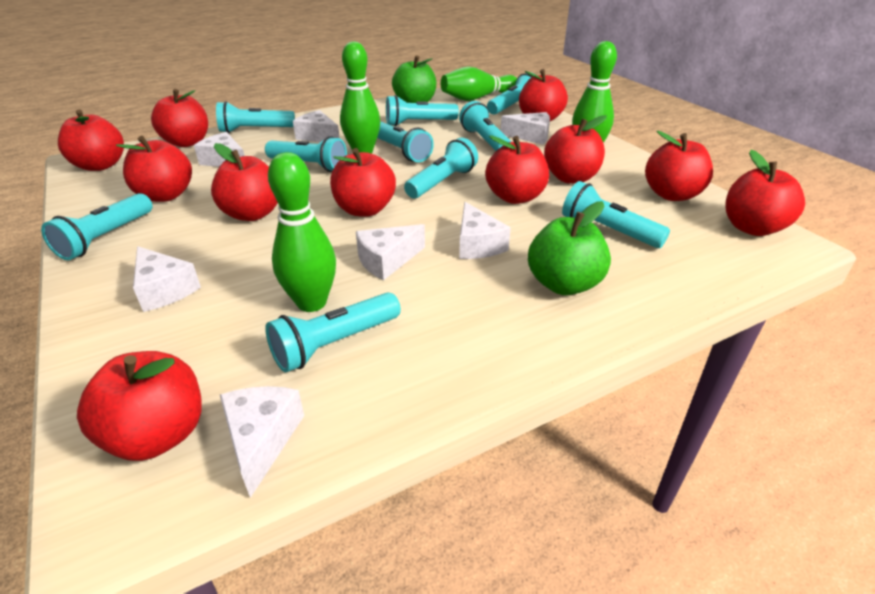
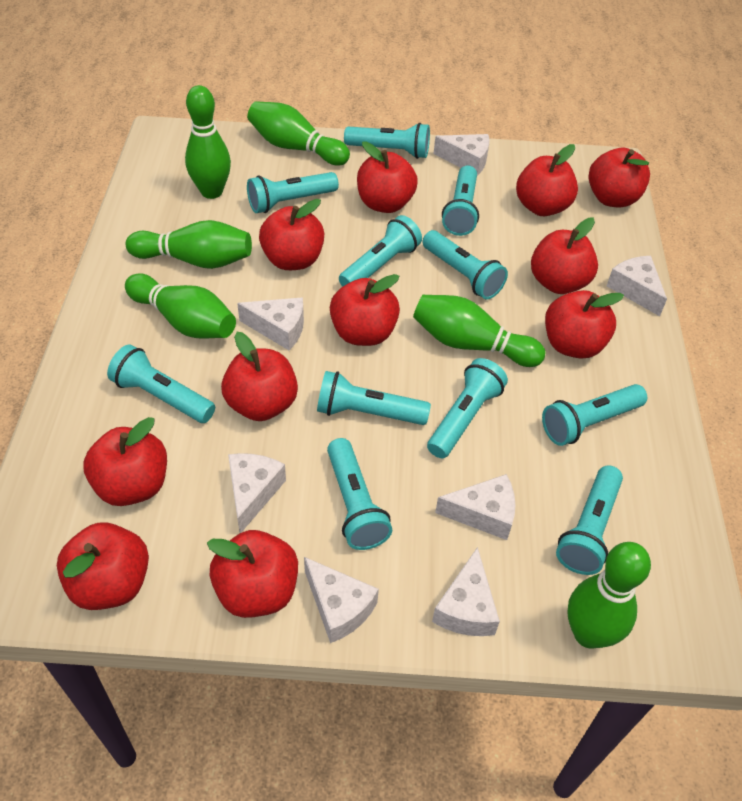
green apple: [392,55,436,103] [528,201,611,295] = 2 -> none = 0
green bowling pin: [268,152,336,312] [340,41,380,154] [441,66,517,101] [572,41,617,143] = 4 -> [125,273,236,339] [126,220,252,269] [185,85,231,199] [247,101,350,166] [413,295,545,367] [567,542,651,649] = 6
turquoise flashlight: [41,193,153,260] [216,101,295,133] [265,136,347,172] [265,292,401,373] [377,122,434,162] [386,95,459,126] [404,137,478,198] [459,101,511,151] [487,73,534,115] [562,181,670,248] = 10 -> [107,344,215,423] [247,172,339,213] [317,371,431,425] [327,438,392,550] [339,215,422,287] [344,123,430,159] [422,230,508,300] [427,358,508,458] [442,165,479,236] [542,384,647,446] [556,465,623,575] = 11

